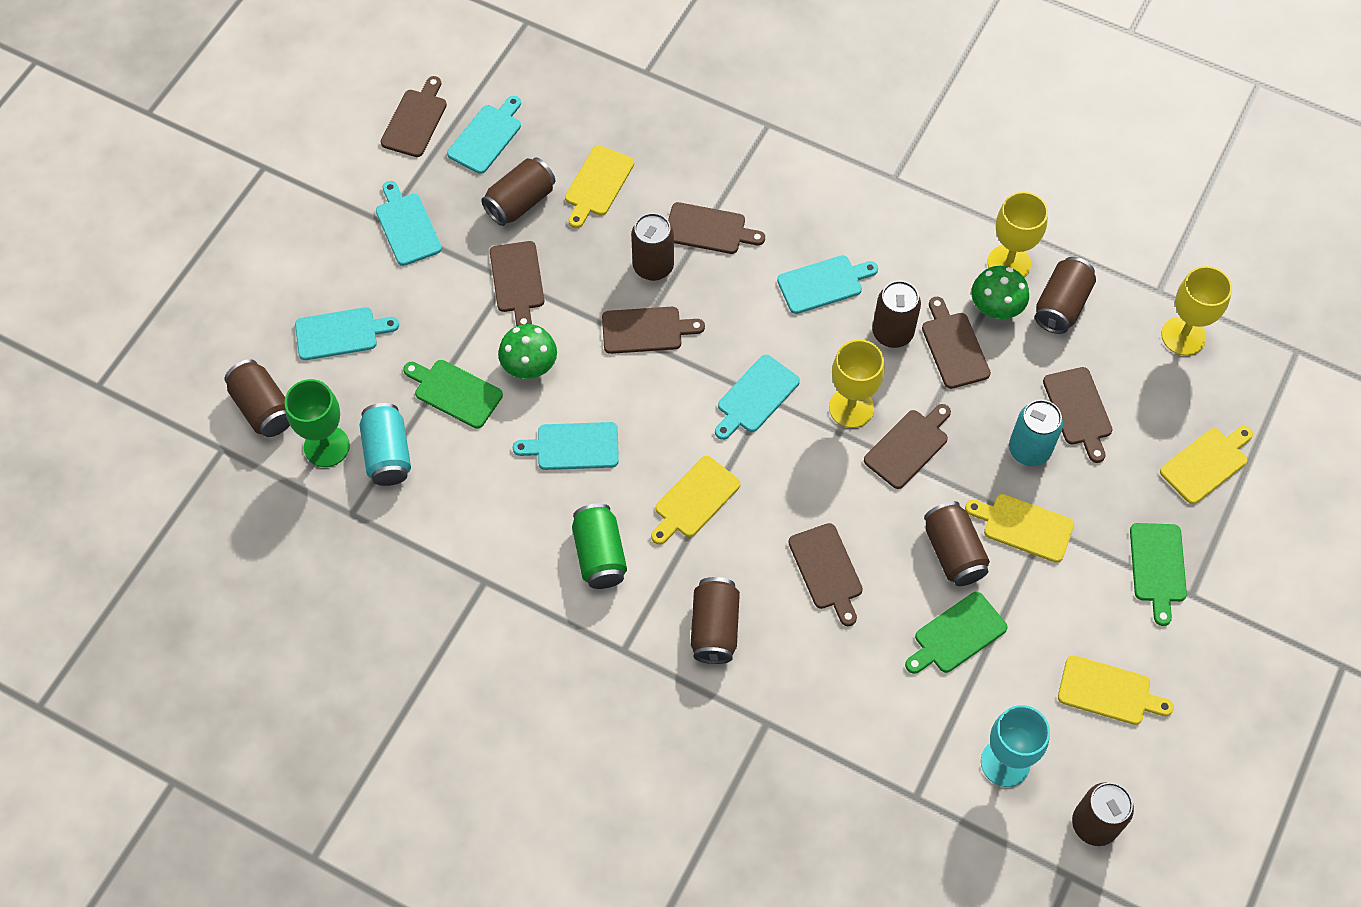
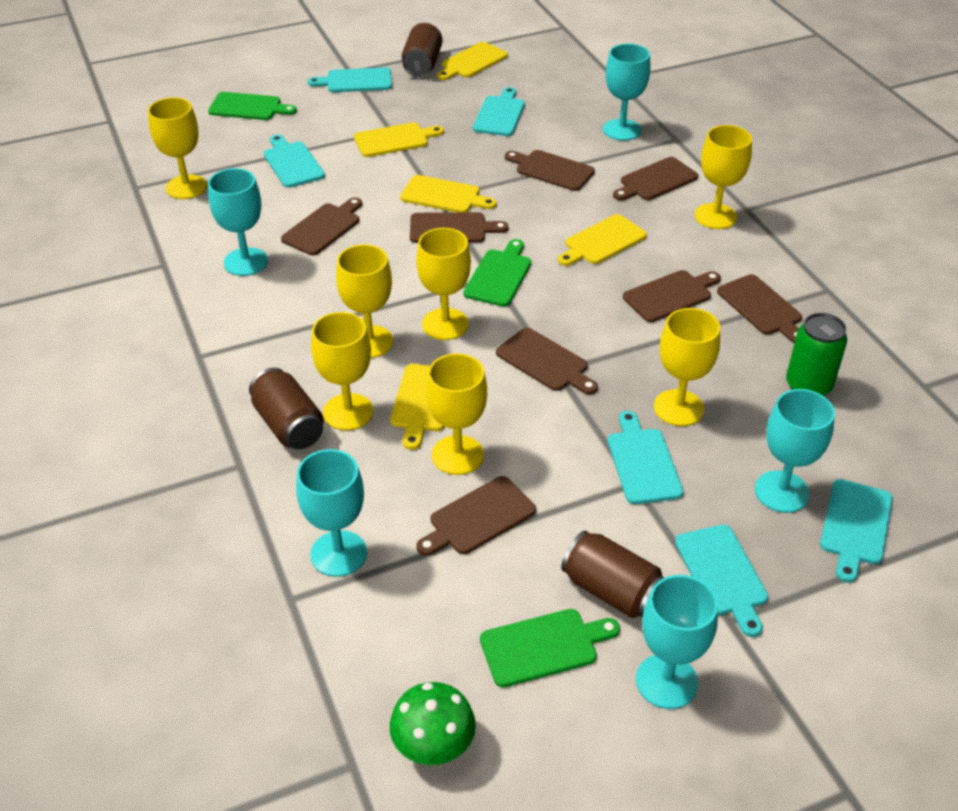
brown can: [224,359,290,437] [481,157,555,226] [631,213,674,281] [691,577,740,664] [872,281,921,348] [924,501,990,586] [1035,257,1096,334] [1072,782,1134,846] = 8 -> [249,368,324,449] [402,23,443,77] [561,531,664,618] = 3
green goblet: [284,379,350,467] = 1 -> none = 0
green mushroom: [498,324,557,379] [971,266,1029,319] = 2 -> [390,682,476,765] = 1
turquoise can: [359,403,411,486] [1009,400,1063,466] = 2 -> none = 0
turquoise goblet: [981,705,1050,787] = 1 -> [208,168,268,276] [296,449,367,577] [603,44,651,141] [636,575,718,709] [755,389,835,513] = 5
yellow goblet: [829,339,885,428] [988,192,1048,278] [1161,266,1232,356] = 3 -> [148,97,207,199] [311,312,373,430] [336,244,393,358] [416,228,471,340] [426,353,487,475] [654,308,720,426] [695,125,752,229] = 7

